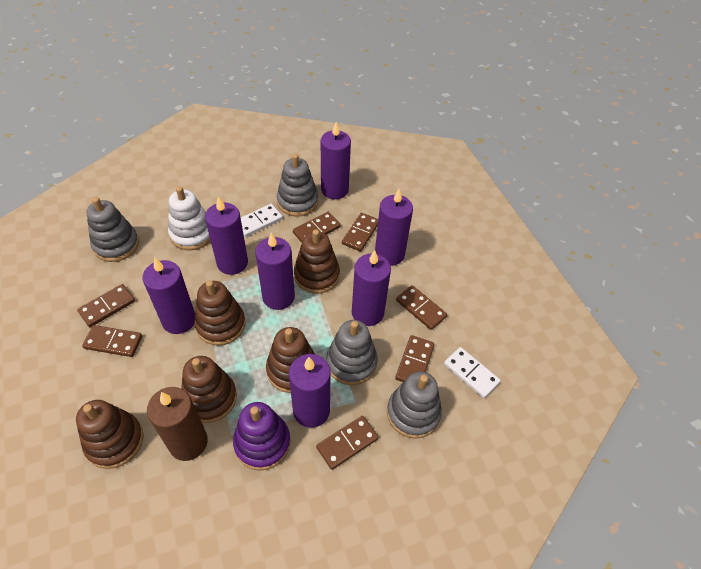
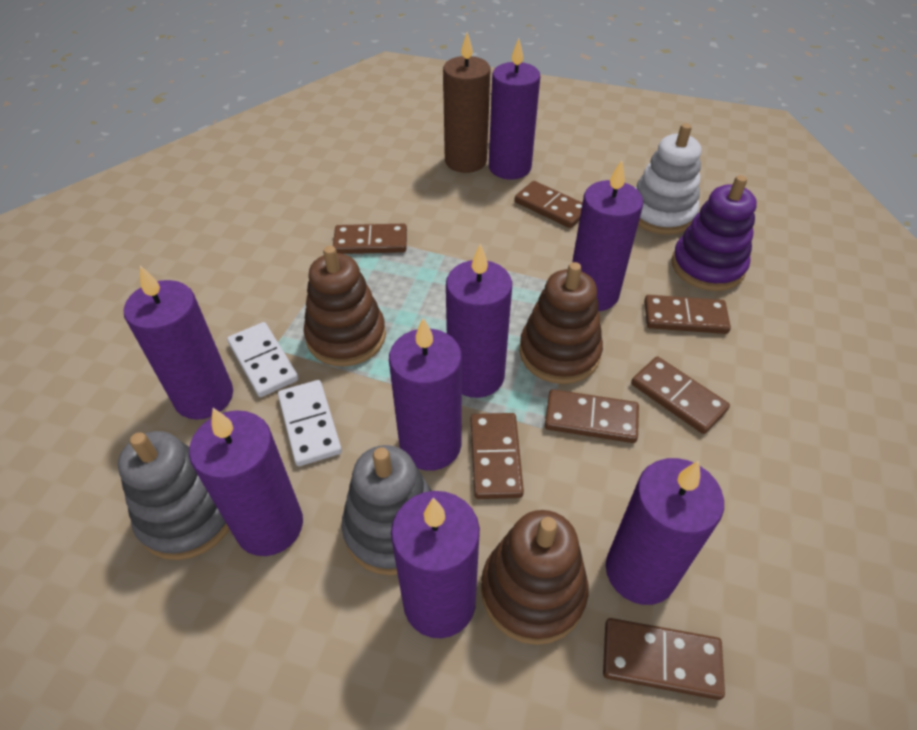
brown stacking toy: [76,400,144,469] [181,356,237,423] [194,280,246,346] [266,327,315,393] [294,229,340,294] = 5 -> [303,246,386,367] [481,510,588,645] [519,262,603,384] = 3
grey stacking toy: [86,197,139,262] [277,154,319,217] [326,320,378,385] [387,372,442,439] = 4 -> [118,431,230,560] [341,445,432,575] = 2
purple candle: [143,258,195,334] [205,196,248,275] [255,233,295,310] [289,354,331,428] [321,122,351,199] [352,250,391,326] [375,189,413,266] = 7 -> [124,266,233,420] [189,408,303,556] [389,318,462,471] [391,491,480,638] [446,244,512,398] [489,38,540,179] [572,160,643,311] [606,458,724,605] = 8

